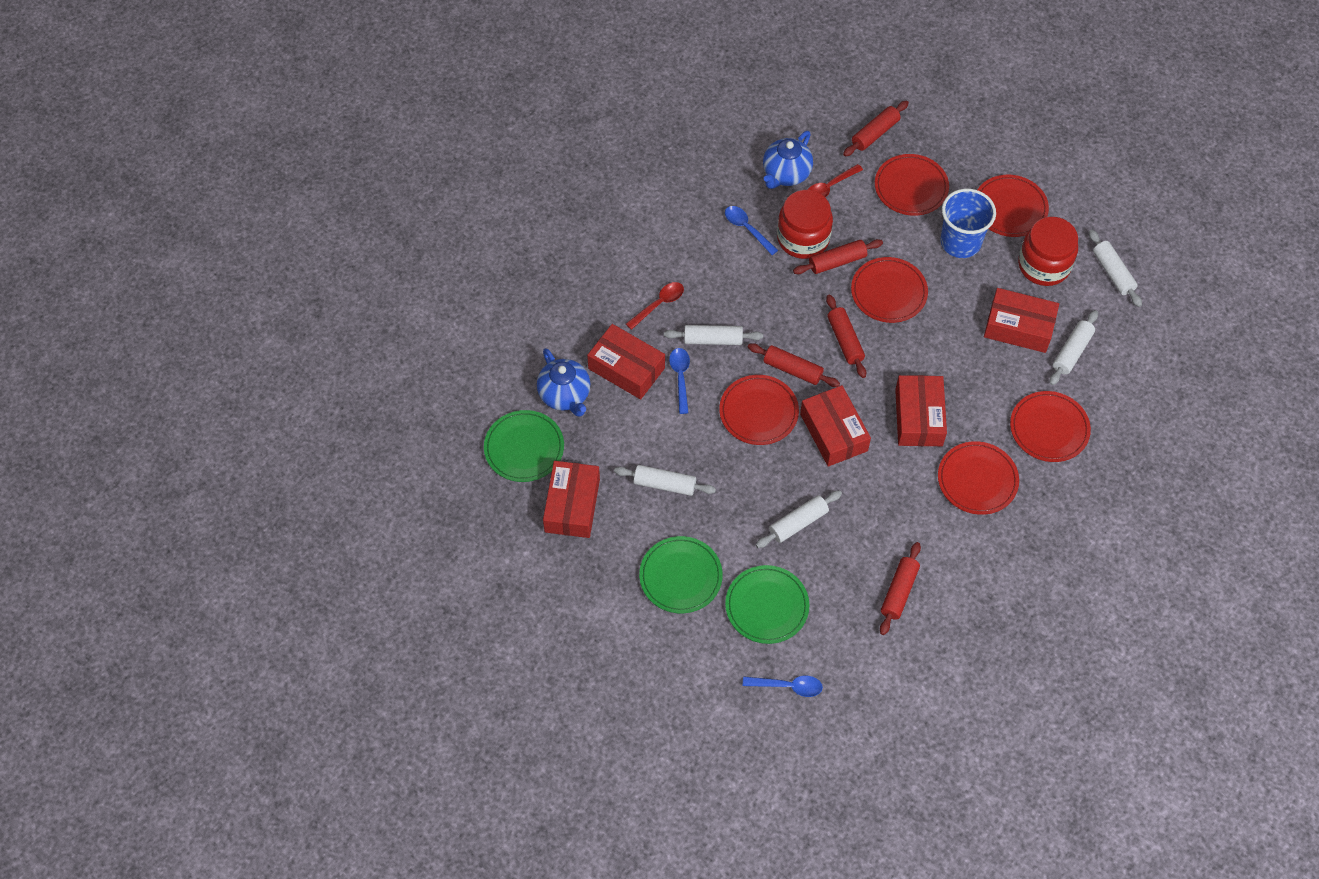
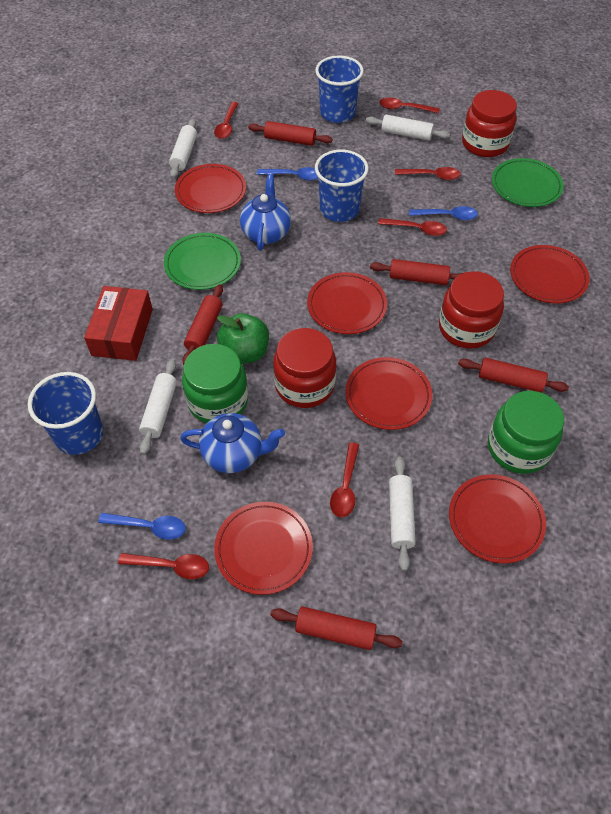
blue cup: [940,189,996,258] = 1 -> [28,372,103,455] [315,55,364,123] [315,149,368,222] = 3
green apple: none = 0 -> [217,313,269,364] = 1
green jar: none = 0 -> [182,344,248,423] [488,391,564,474] = 2
green plate: [484,410,564,482] [639,536,723,613] [725,565,809,644] = 3 -> [164,233,241,290] [492,158,564,207] = 2
red box: [543,461,600,538] [587,324,665,399] [800,385,871,467] [895,375,947,446] [984,288,1059,353] = 5 -> [84,286,153,361] = 1
red jar: [777,190,833,259] [1018,217,1078,286] = 2 -> [273,328,336,408] [439,271,504,349] [462,90,517,157] = 3
red spoon: [626,282,684,330] [808,164,863,197] = 2 -> [118,553,209,579] [214,102,239,139] [330,442,359,517] [378,218,447,236] [379,98,440,113] [395,167,461,180] = 6
white rolling pin: [614,465,716,496] [664,325,763,345] [756,490,842,548] [1050,310,1098,385] [1089,230,1142,307] = 5 -> [139,359,177,455] [169,119,197,178] [366,114,450,141] [389,457,416,571] = 4

